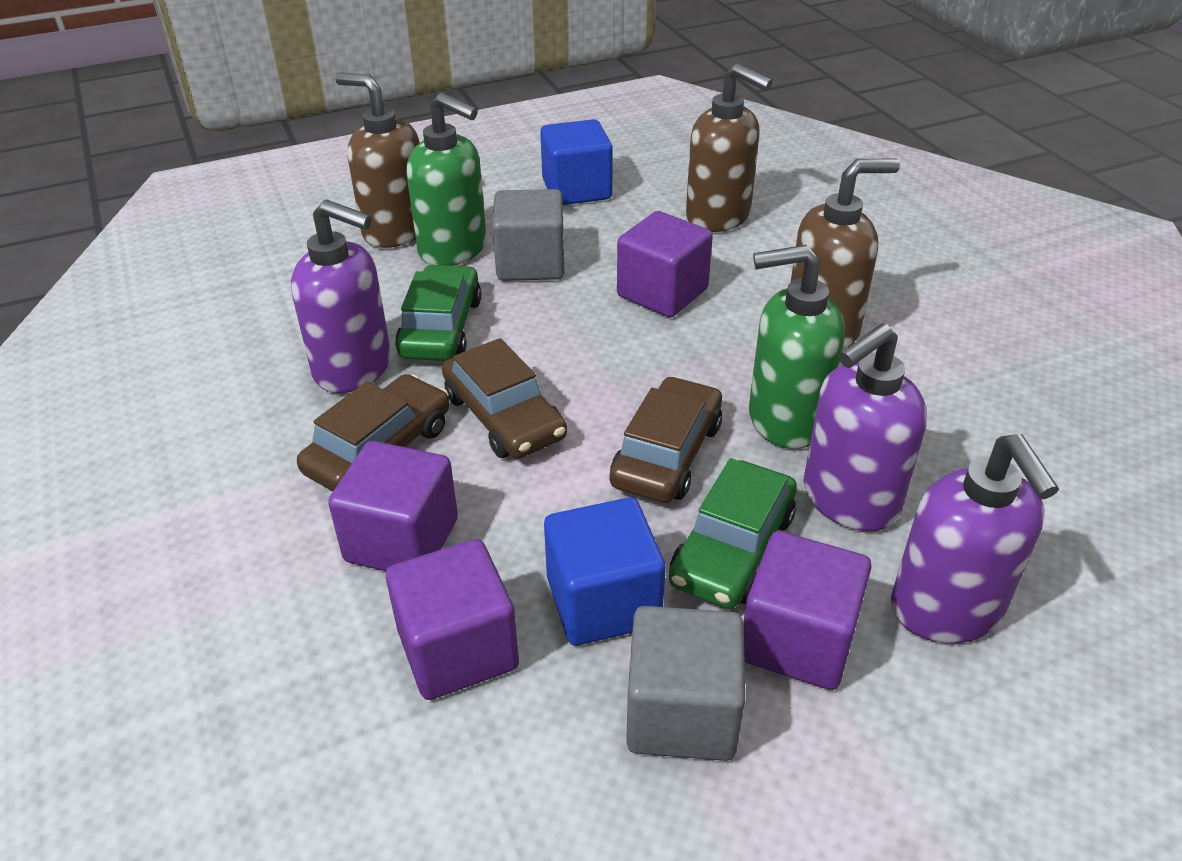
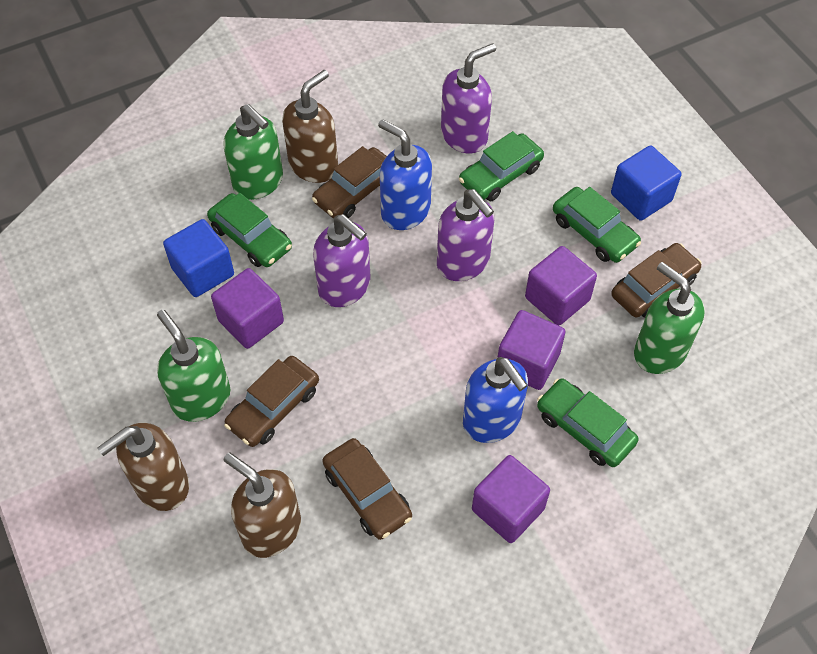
blue soap dispenser: none = 0 -> [378,119,432,230] [463,357,528,443] = 2
brown car: [297,374,450,491] [442,338,567,459] [610,376,722,503] = 3 -> [224,356,319,447] [312,146,387,218] [322,438,412,540] [611,243,702,318] = 4
green car: [395,264,481,361] [669,458,797,609] = 2 -> [207,193,292,267] [459,131,544,201] [537,379,639,467] [553,187,641,263] = 4
green soap dispenser: [407,93,487,266] [749,245,845,449] = 2 -> [157,309,231,422] [224,104,283,200] [634,262,705,374] = 3
grey cube: [492,189,565,281] [626,606,745,761] = 2 -> none = 0

